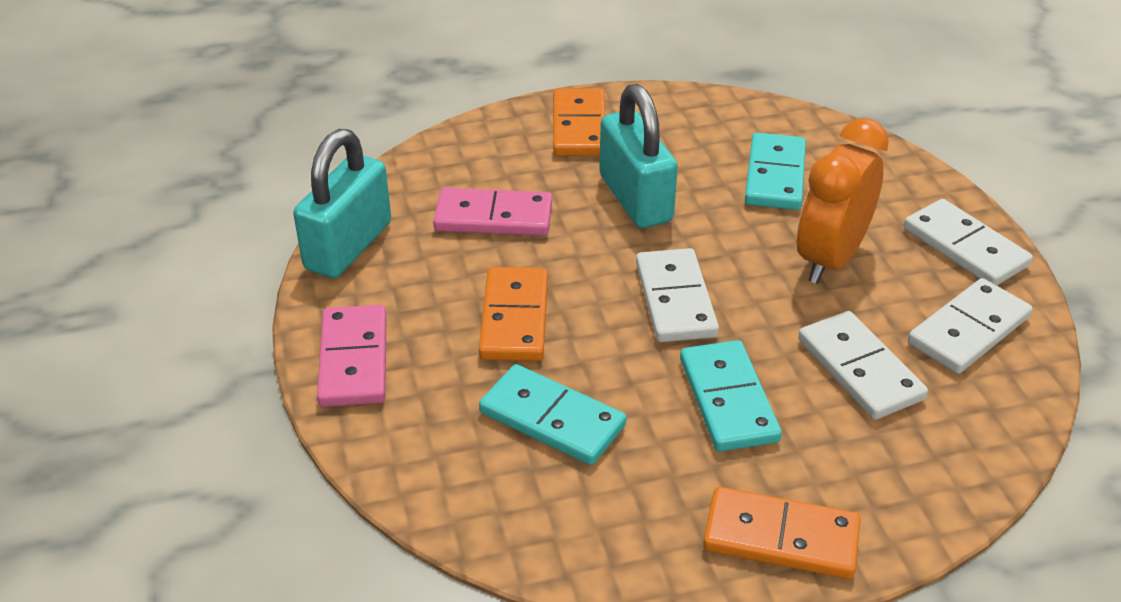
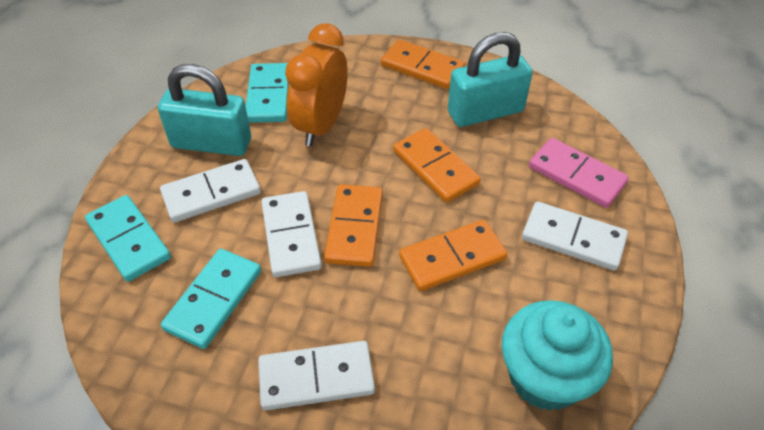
orange domino: [479,267,548,361] [553,88,605,156] [703,486,860,579] = 3 -> [324,184,383,267] [381,39,465,89] [393,128,481,203] [399,220,507,291] = 4
pink domino: [317,305,387,407] [433,188,552,236] = 2 -> [529,138,629,208] = 1
turquoise cupcake: none = 0 -> [502,300,613,411] = 1

